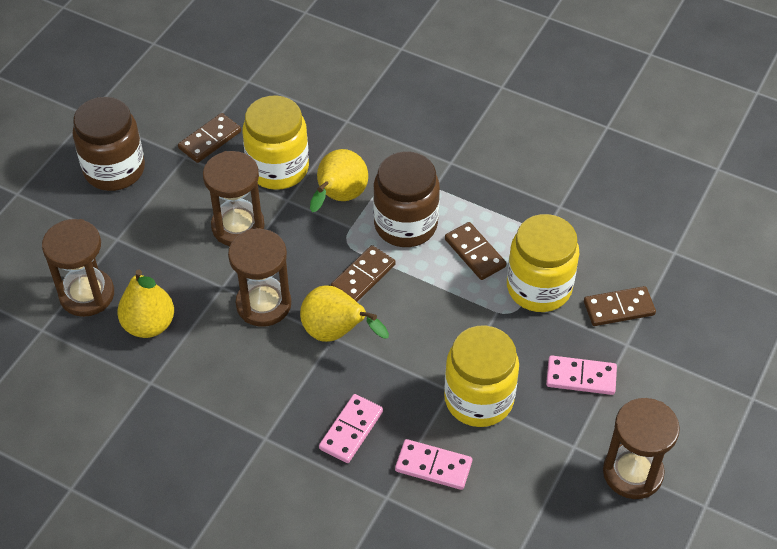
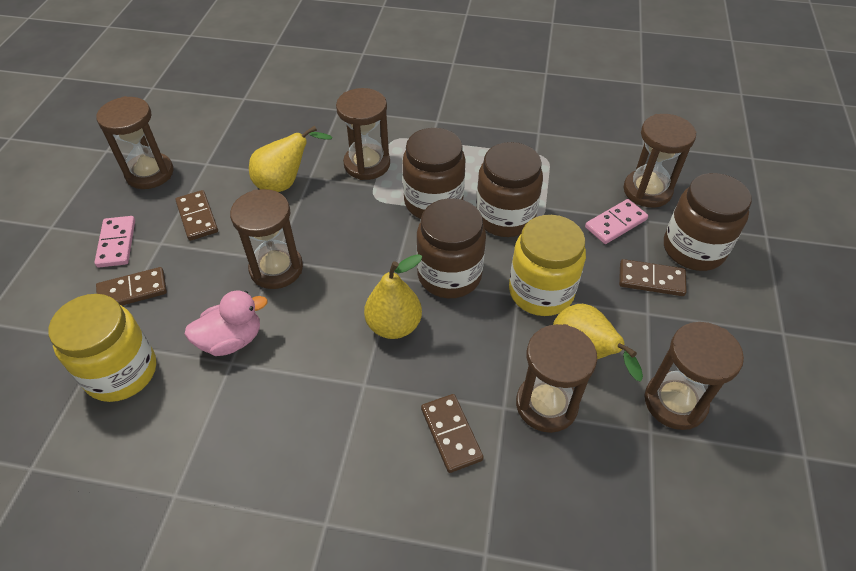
brown hourglass: [42,219,114,317] [203,151,265,246] [228,229,291,327] [603,398,680,499] = 4 -> [96,96,174,189] [230,189,303,289] [336,88,390,180] [516,324,597,433] [624,114,696,208] [644,322,744,430] = 6
brown jar: [73,97,145,191] [373,151,440,247] = 2 -> [403,128,465,219] [416,198,486,298] [476,142,543,237] [664,173,752,271] = 4
pink domino: [319,394,383,463] [395,439,472,490] [546,355,617,395] = 3 -> [94,216,135,268] [585,199,648,244] = 2
pink duck: none = 0 -> [184,290,268,356] = 1
yellow jar: [243,96,309,190] [444,325,519,427] [507,214,579,312] = 3 -> [48,294,156,402] [509,215,586,316] = 2

